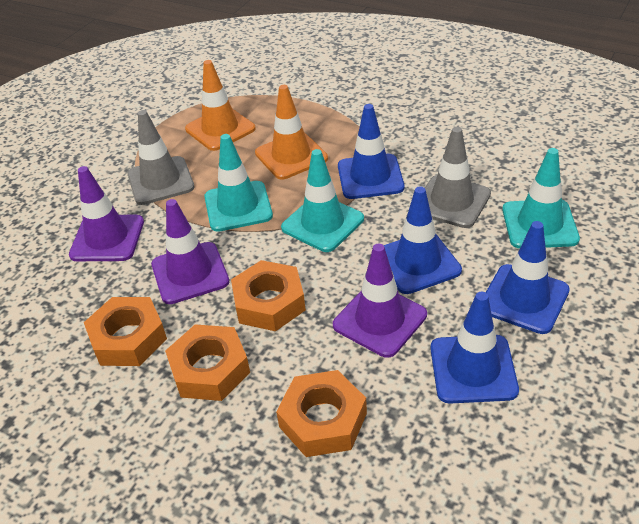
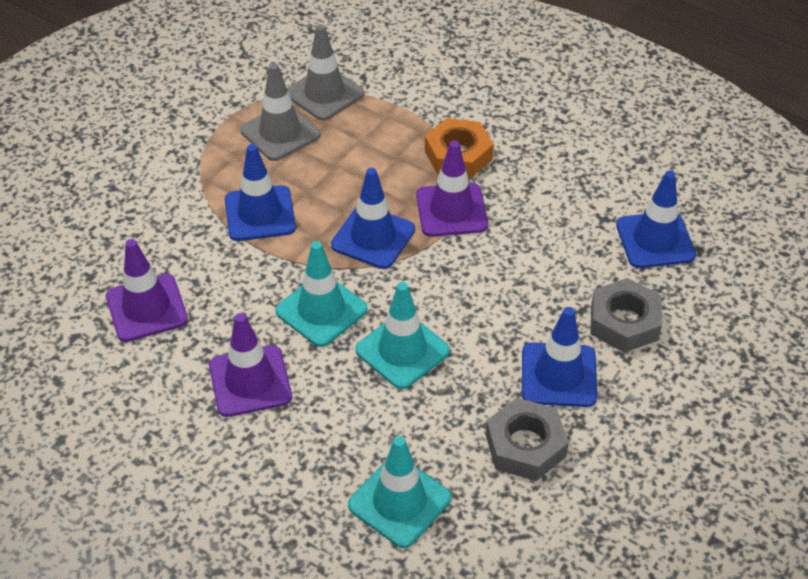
grey nut: none = 0 -> [485,398,569,481] [590,278,662,353] = 2
orange nut: [84,297,167,366] [165,324,250,401] [231,260,306,331] [276,370,367,457] = 4 -> [425,118,494,178] = 1
orange traffic cone: [185,60,256,151] [255,85,328,179] = 2 -> none = 0

